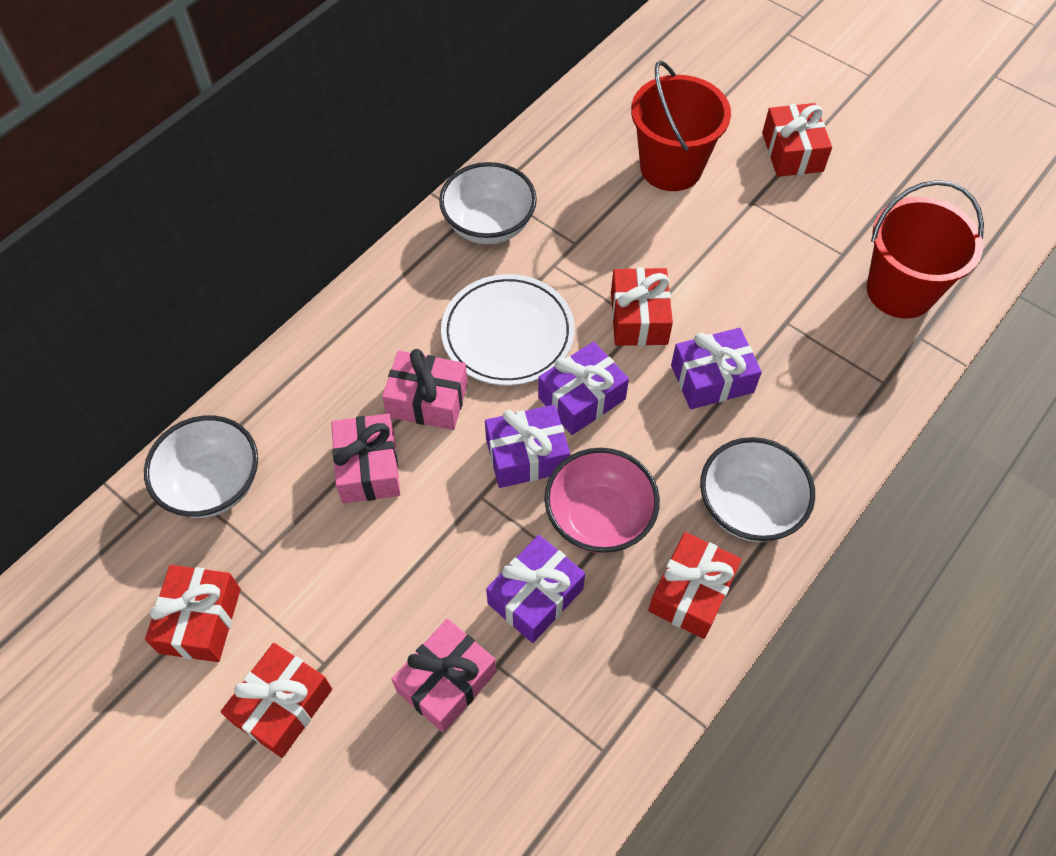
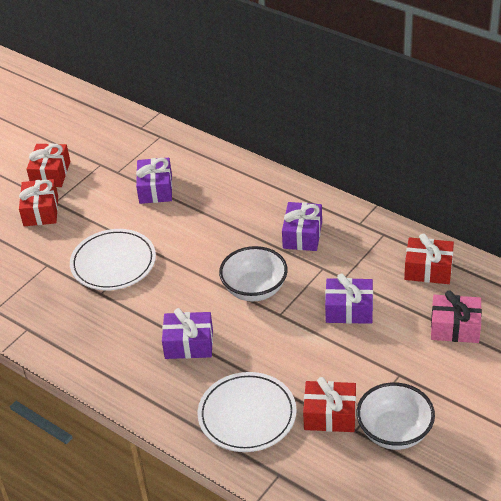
pink bowl: [544,448,660,553] = 1 -> none = 0
pink gift: [331,414,400,504] [382,349,468,430] [392,619,496,733] = 3 -> [431,290,482,343] = 1
red bucket: [631,60,731,191] [867,180,984,319] = 2 -> none = 0
red gift: [145,565,241,662] [221,643,332,758] [611,268,673,346] [648,532,742,639] [762,103,832,177] = 5 -> [19,179,58,226] [27,143,70,187] [303,377,356,432] [404,234,454,284] = 4
white bowl: [144,415,258,518] [439,162,537,244] [700,437,815,542] = 3 -> [219,246,288,301] [356,383,435,450] = 2
white plate: [441,274,575,386] = 1 -> [70,229,156,291] [198,372,297,452] = 2

